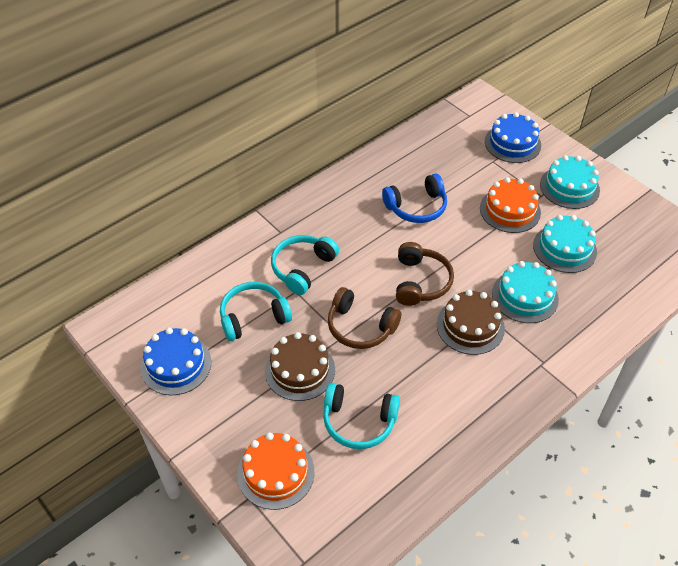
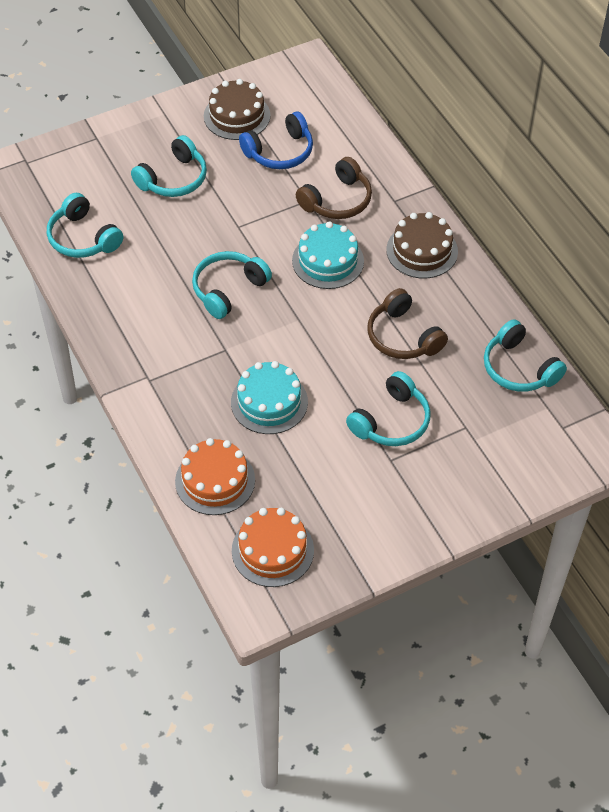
blue cake: [141,328,211,395] [485,112,541,163] = 2 -> none = 0
turquoise cake: [492,261,559,323] [533,215,597,273] [540,155,600,209] = 3 -> [231,361,308,434] [292,221,364,289] = 2
turquoise headphones: [220,282,292,341] [271,235,339,295] [323,383,400,449] = 3 -> [47,193,123,258] [131,135,207,197] [192,251,272,319] [346,371,430,446] [484,319,567,392] = 5

